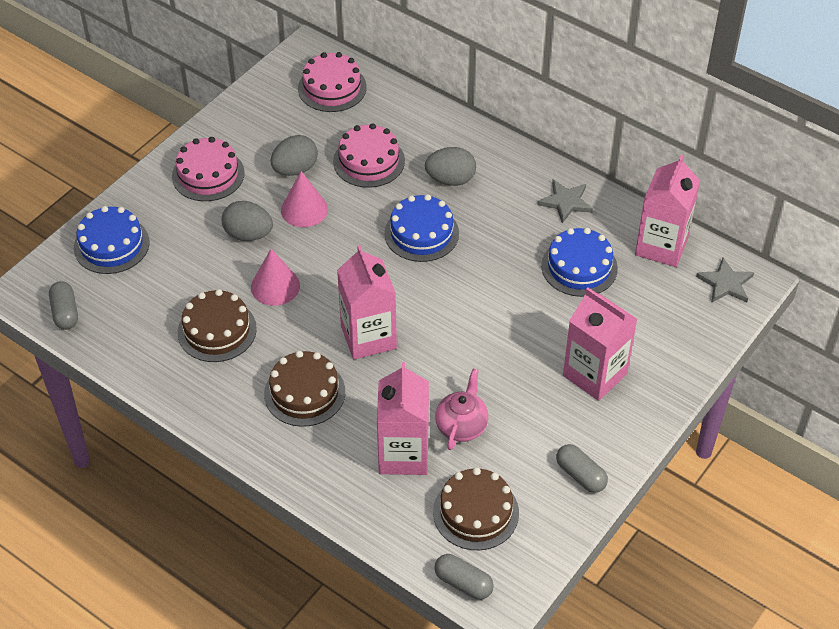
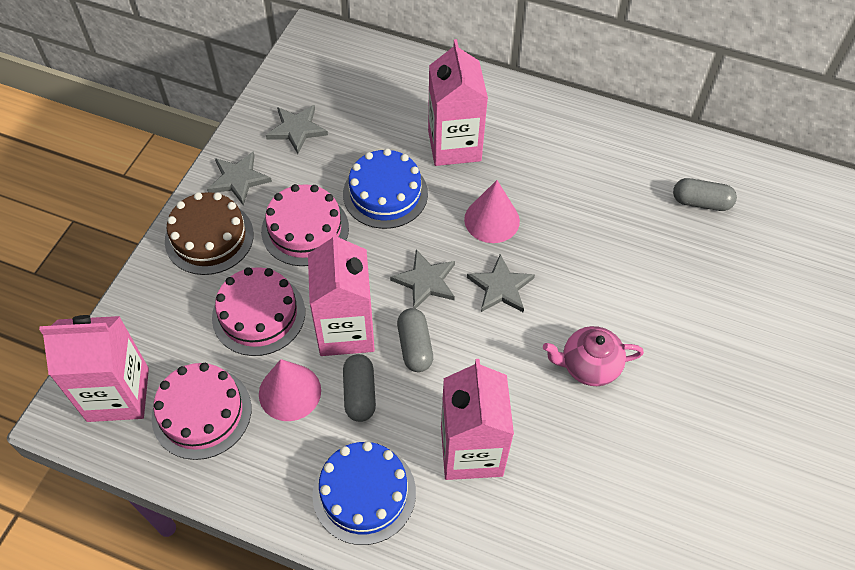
blue cake: [74,206,150,274] [384,194,459,262] [541,228,618,297] = 3 -> [312,441,416,545] [343,148,428,229] = 2
brown cake: [178,289,257,362] [264,351,345,427] [433,467,519,550] = 3 -> [165,192,254,275] = 1
grey egg: [222,201,273,241] [270,135,318,176] [425,147,476,186] = 3 -> none = 0
grey star: [538,180,593,223] [696,258,754,303] = 2 -> [207,151,272,205] [266,105,328,154] [390,250,455,309] [467,254,535,312] = 4

